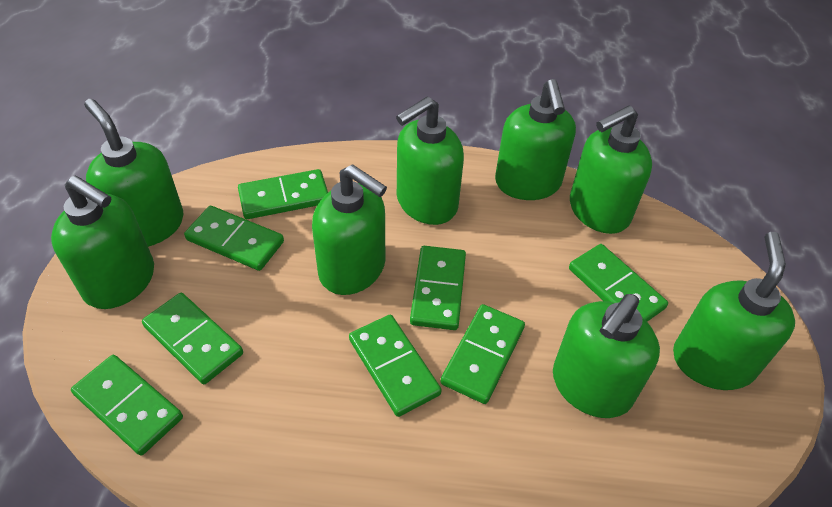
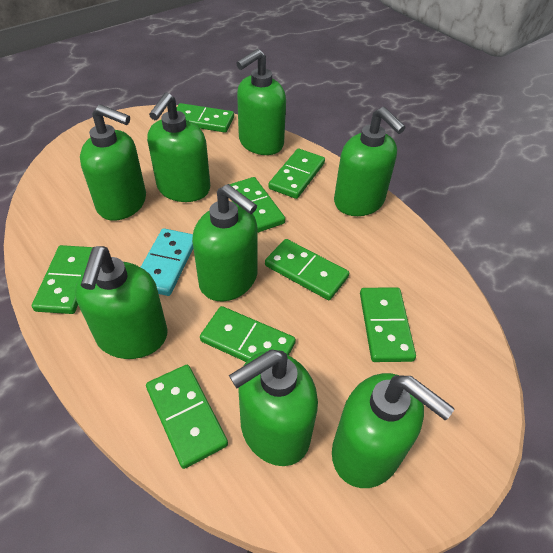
turquoise domino: none = 0 -> [141,228,193,296] = 1

